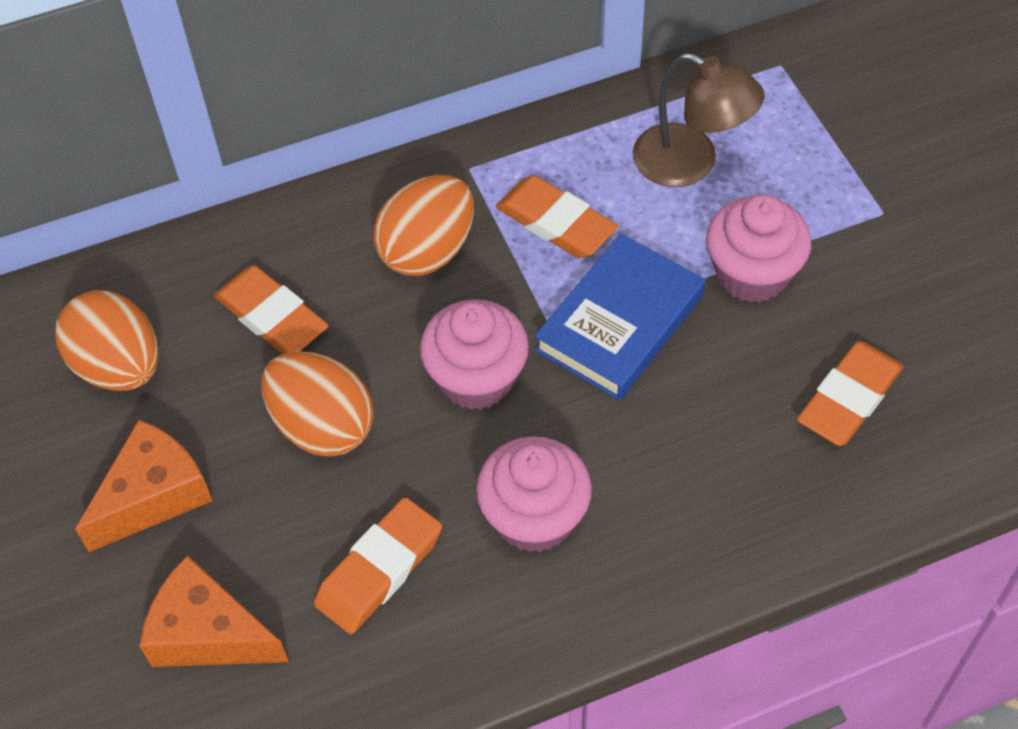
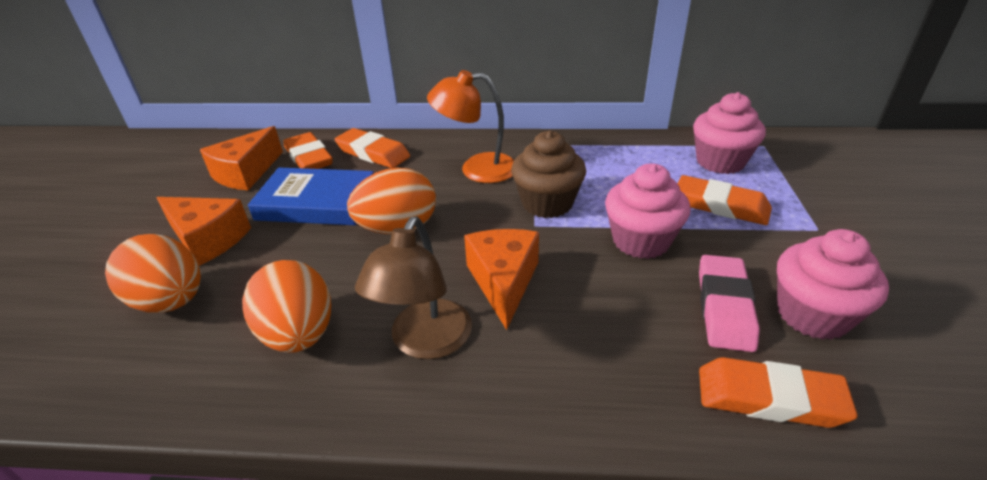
brown cupcake: none = 0 -> [511,131,586,218] = 1
orange cheese: [75,420,213,552] [139,555,289,667] = 2 -> [156,197,251,266] [200,126,283,190] [464,229,539,330] = 3
orange lamp: none = 0 -> [427,70,514,183] = 1
pink eraser: none = 0 -> [699,255,760,352] = 1

